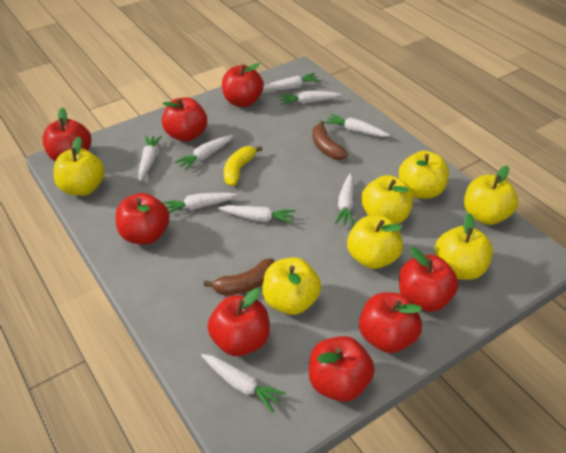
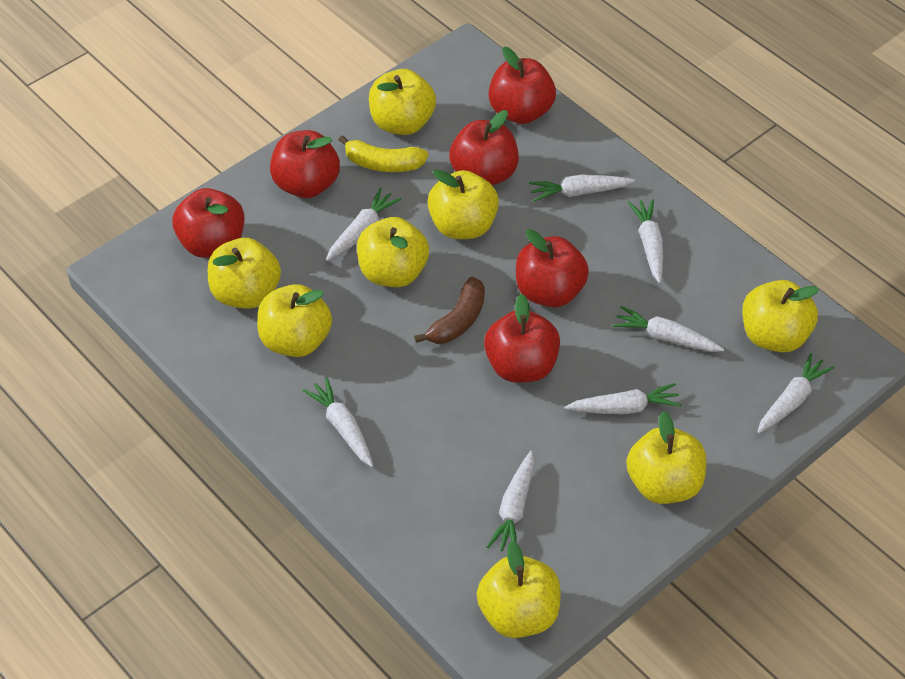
brown banana: [204,258,275,295] [313,121,348,160] = 2 -> [414,276,485,344] = 1
red apple: [42,108,91,161] [115,193,169,244] [162,97,207,142] [207,288,270,356] [222,63,264,107] [309,336,375,402] [359,292,422,353] [399,247,459,312] = 8 -> [172,188,244,258] [270,130,340,198] [449,110,519,186] [484,294,560,383] [488,47,556,124] [516,229,589,307] = 6
white carrot: [138,135,162,181] [162,193,238,213] [175,135,233,171] [201,354,286,413] [218,205,296,224] [263,73,320,90] [279,91,342,105] [325,114,390,137] [335,174,354,226] = 9 -> [302,377,373,467] [326,188,401,261] [487,451,534,551] [529,175,635,202] [565,383,682,414] [613,306,724,352] [628,199,663,283] [757,353,834,433] = 8
yellow apple: [53,136,105,196] [262,257,321,315] [347,215,403,269] [361,175,413,224] [399,151,449,199] [435,213,493,280] [464,166,518,225] = 7 -> [208,238,281,309] [257,284,332,357] [357,217,429,287] [369,69,436,135] [427,169,499,239] [477,541,561,638] [626,411,706,504] [742,280,819,353] = 8

